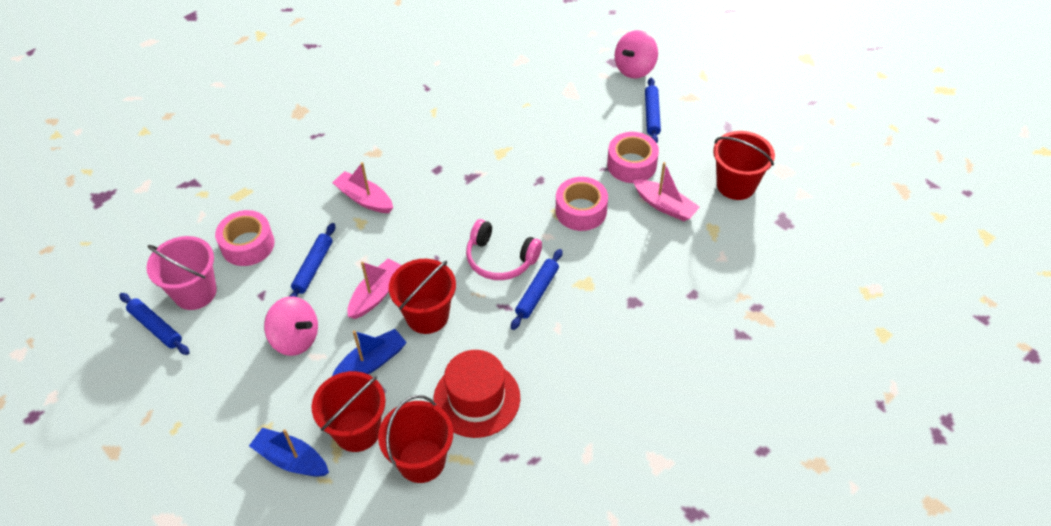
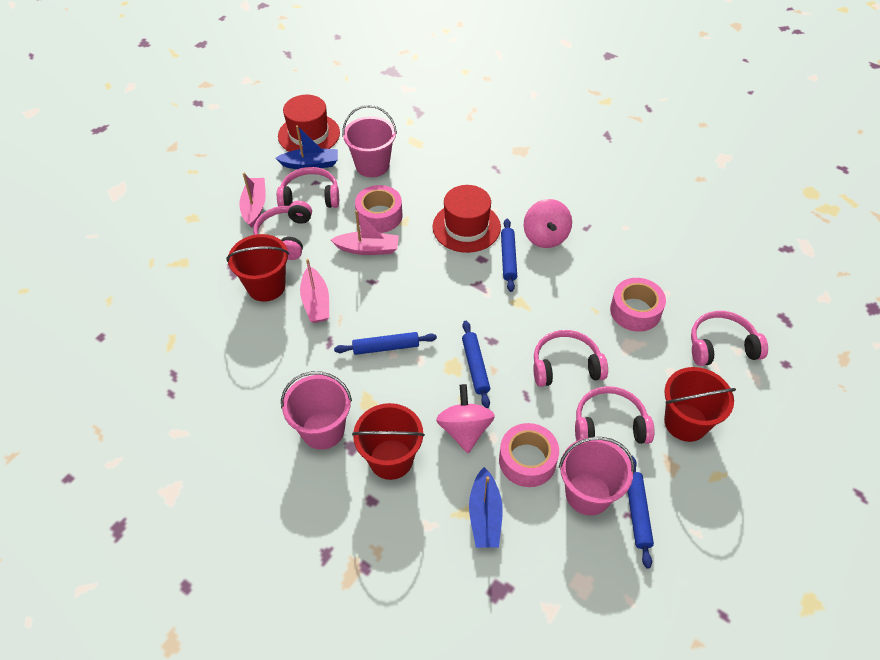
pink bucket: [146,236,217,310] = 1 -> [281,371,352,450] [342,105,397,177] [559,437,635,515] = 3
pink headphones: [466,219,542,280] = 1 -> [253,201,312,260] [277,167,339,208] [533,330,608,387] [575,386,655,444] [691,311,768,366] = 5
red bucket: [311,371,386,452] [378,395,453,483] [389,259,456,334] [713,131,775,200] = 4 -> [226,234,289,302] [352,403,425,480] [664,367,736,442] = 3
red hat: [433,350,520,438] = 1 -> [278,95,340,152] [433,185,501,253] = 2

